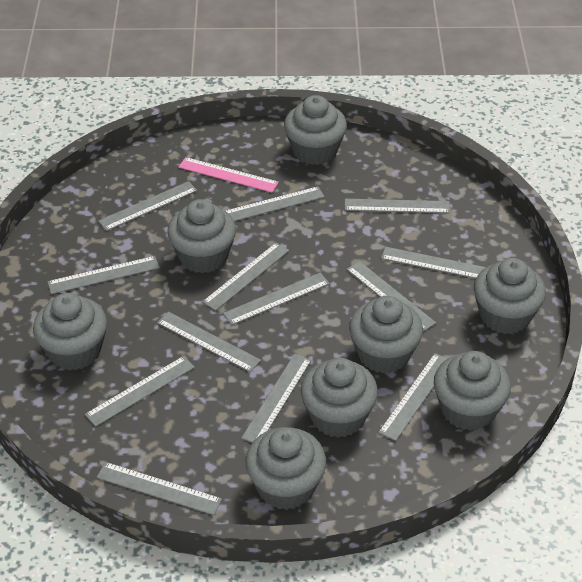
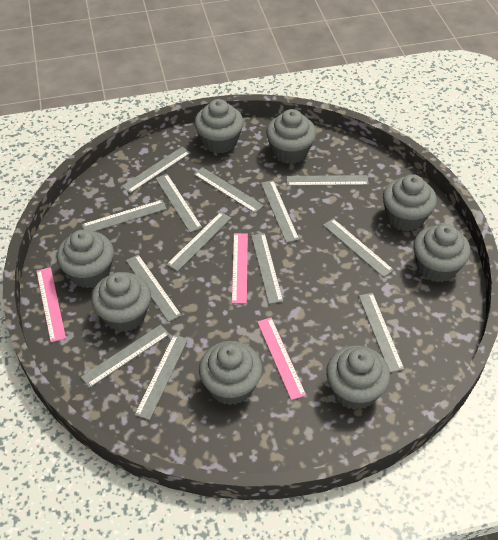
pink ruler: [179,157,279,193] = 1 -> [36,267,66,342] [232,233,248,303] [257,317,306,400] = 3

